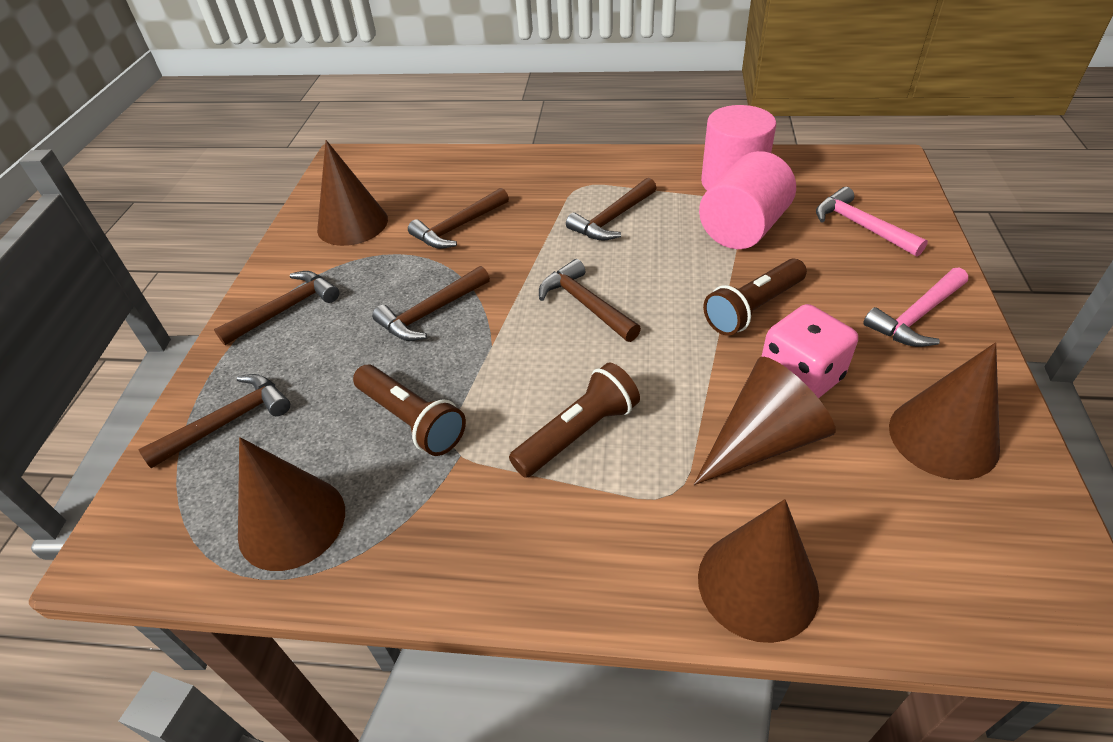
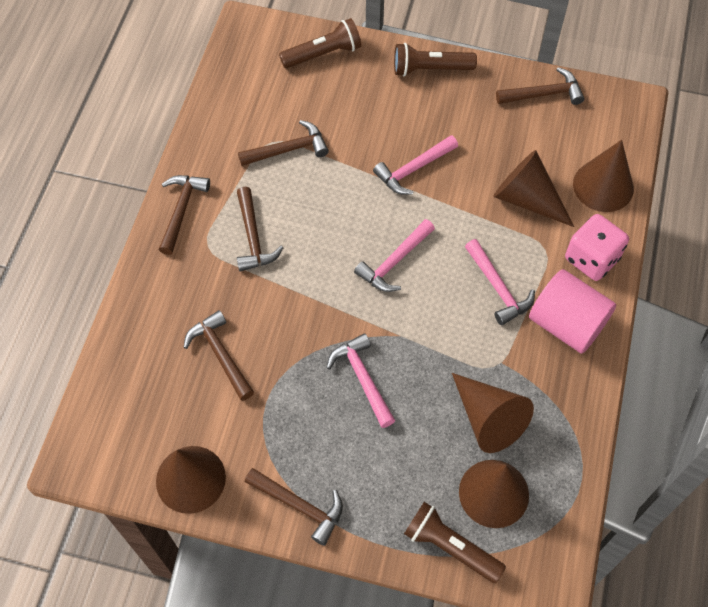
pink cylinder: [699,151,796,249] [701,105,776,191] = 2 -> [529,269,616,354] = 1
pink hammer: [816,187,928,257] [863,268,968,347] = 2 -> [326,333,395,428] [354,219,435,292] [373,135,458,195] [465,239,535,325] = 4

